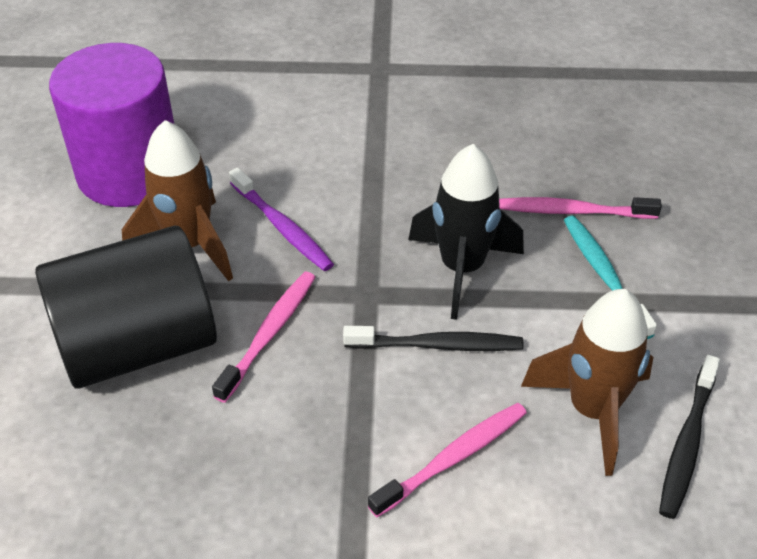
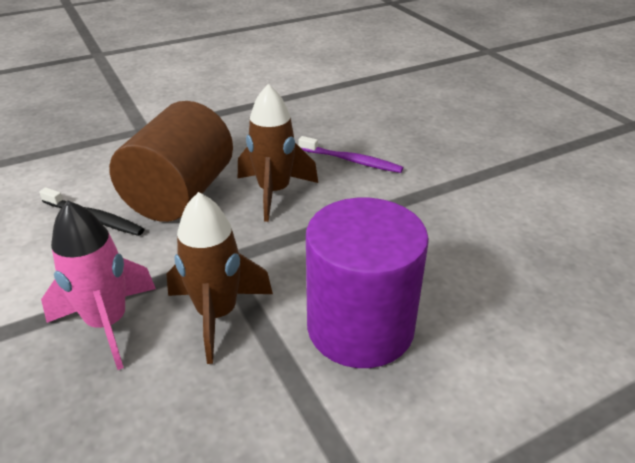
black cylinder: [35,225,217,389] = 1 -> none = 0
black rocket: [408,144,524,320] = 1 -> none = 0
black toothbrush: [343,326,523,351] [659,355,720,519] = 2 -> [39,187,144,236] = 1
brown cylinder: none = 0 -> [109,101,233,222] = 1
pink rocket: none = 0 -> [41,200,156,370] = 1
pink toothbrush: [212,272,315,403] [368,403,527,517] [499,197,662,219] = 3 -> none = 0
turquoise toothbrush: [564,216,657,339] = 1 -> none = 0

